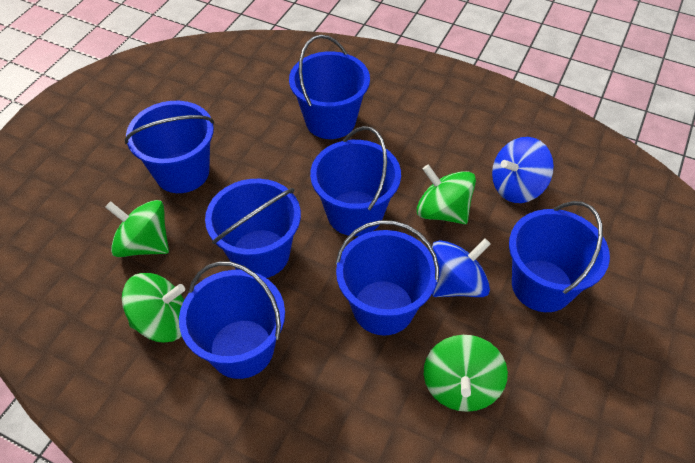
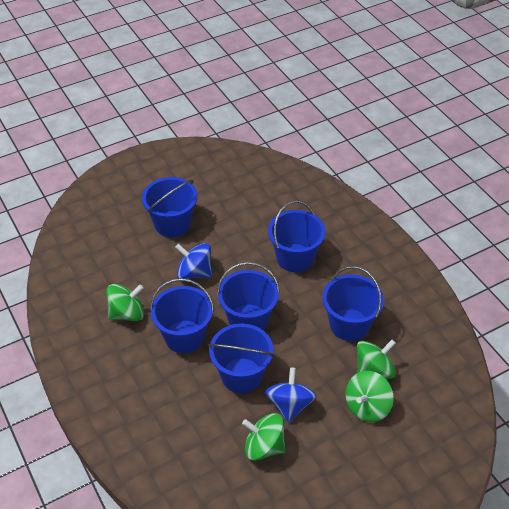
blue bucket: [125,101,214,193] [179,261,285,379] [205,179,301,278] [289,35,370,139] [310,126,401,236] [335,220,439,335] [509,201,610,312] = 7 -> [142,177,197,237] [150,278,214,353] [208,323,274,393] [217,262,280,331] [268,200,325,272] [322,266,384,341] = 6

